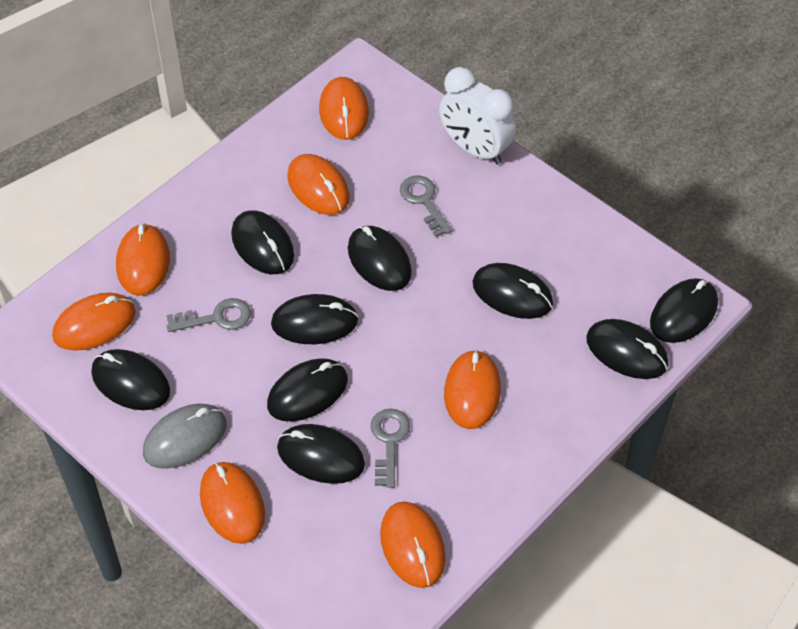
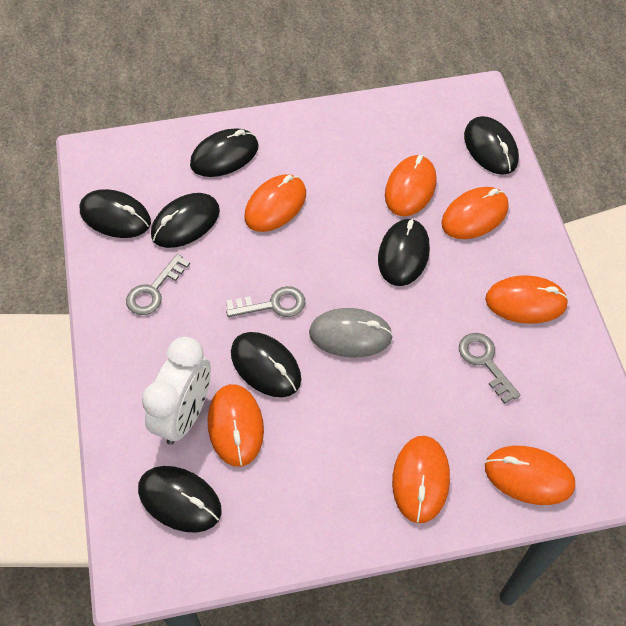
black mouse: [91,349,170,410] [231,210,294,274] [267,358,348,421] [271,294,358,344] [277,424,365,484] [348,226,412,291] [473,263,553,319] [586,319,669,379] [650,278,718,343] = 9 -> [79,189,151,238] [138,466,222,533] [151,193,220,248] [190,128,259,177] [231,332,301,397] [378,218,430,286] [464,116,519,175] = 7

